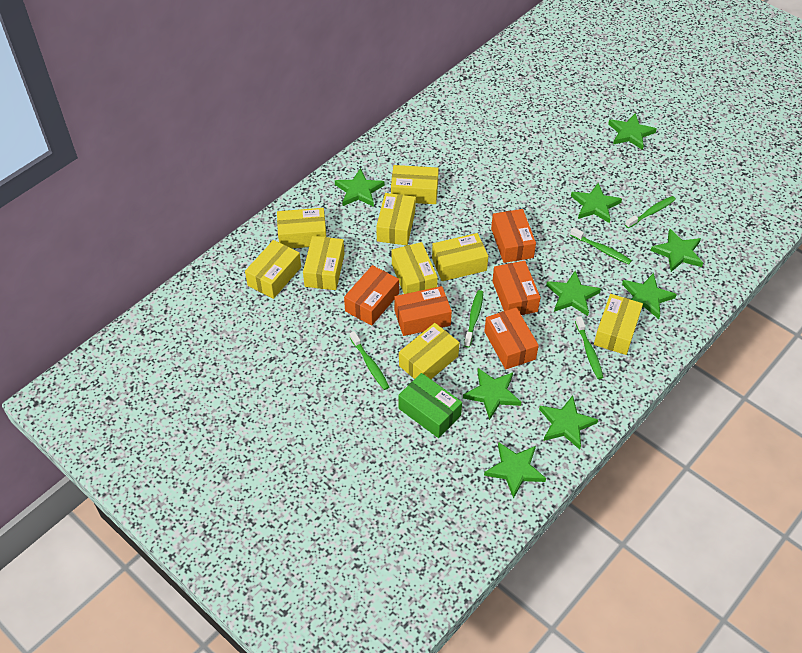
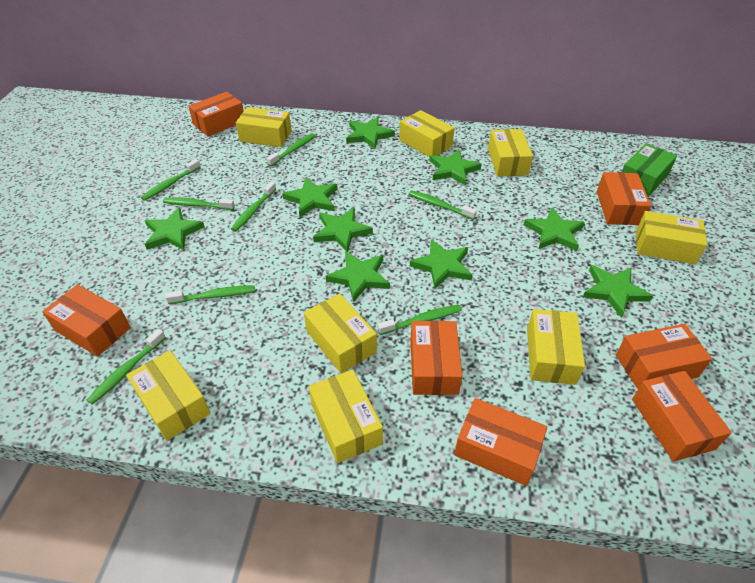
green toothbrush: [350,331,389,390] [464,290,483,347] [570,227,632,264] [575,316,604,379] [625,196,676,228] = 5 -> [87,329,166,405] [141,159,200,201] [163,197,235,210] [166,286,255,304] [231,181,276,232] [267,133,316,167] [378,305,462,335] [409,190,477,220] = 8
orange box: [344,265,399,326] [394,286,452,336] [484,308,539,369] [491,209,536,263] [492,261,541,315] = 5 -> [42,285,131,357] [188,92,244,136] [410,321,462,395] [454,398,547,486] [597,172,651,225] [616,324,712,389] [632,371,732,462] = 7
yellow box: [245,240,301,299] [277,208,326,248] [303,236,345,290] [376,193,416,245] [391,165,439,204] [392,242,438,294] [399,323,460,379] [432,233,488,281] [594,294,643,355] = 9 -> [126,350,210,441] [236,107,291,147] [304,294,377,373] [309,370,383,463] [399,110,454,157] [488,129,533,176] [527,309,585,385] [636,211,707,265] = 8

